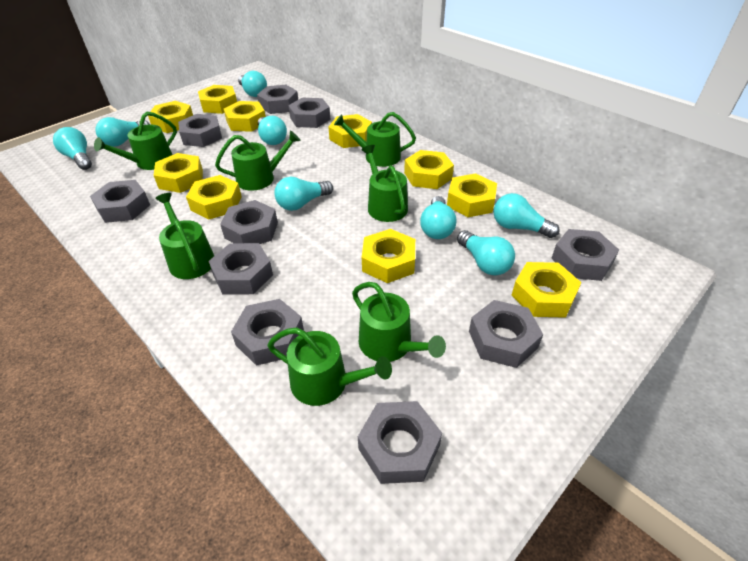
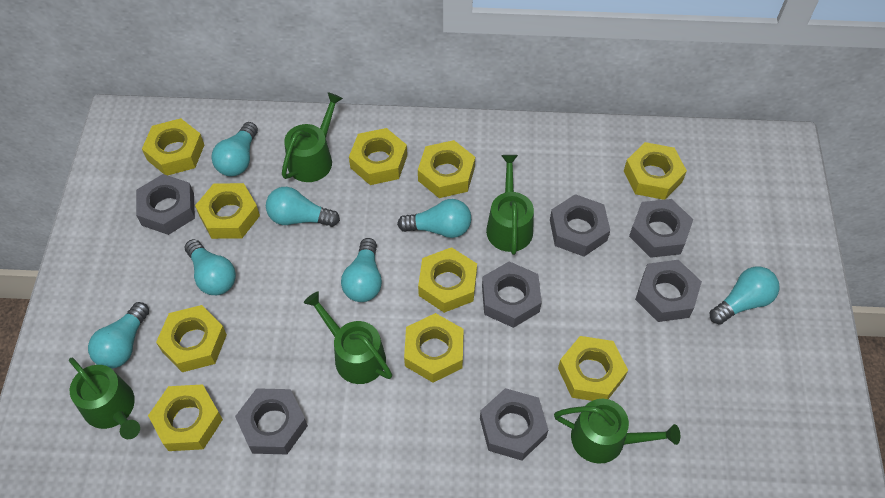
green watering can: [94,112,177,170] [155,193,214,279] [215,131,301,191] [268,328,392,406] [334,112,416,167] [352,282,446,362] [361,145,408,222] = 7 -> [69,358,140,439] [282,92,343,182] [304,292,392,384] [486,155,534,255] [554,399,680,464] = 5
grey nut: [90,180,150,223] [178,114,222,147] [208,243,273,294] [220,200,278,244] [231,299,304,366] [257,85,298,114] [288,98,331,128] [358,401,442,484] [469,300,543,368] [551,229,619,281] = 10 -> [136,174,195,235] [235,388,308,454] [480,388,548,461] [482,261,542,328] [550,194,610,257] [629,199,693,258] [635,260,702,322] = 7
turquoise light bulb: [53,127,92,170] [95,117,150,147] [238,71,267,97] [258,116,287,145] [274,177,333,211] [420,196,456,239] [457,230,515,275] [494,193,560,238] = 8 -> [88,302,149,369] [185,239,236,295] [212,122,258,176] [266,187,340,227] [341,238,382,302] [397,199,471,238] [710,267,780,325] = 7

